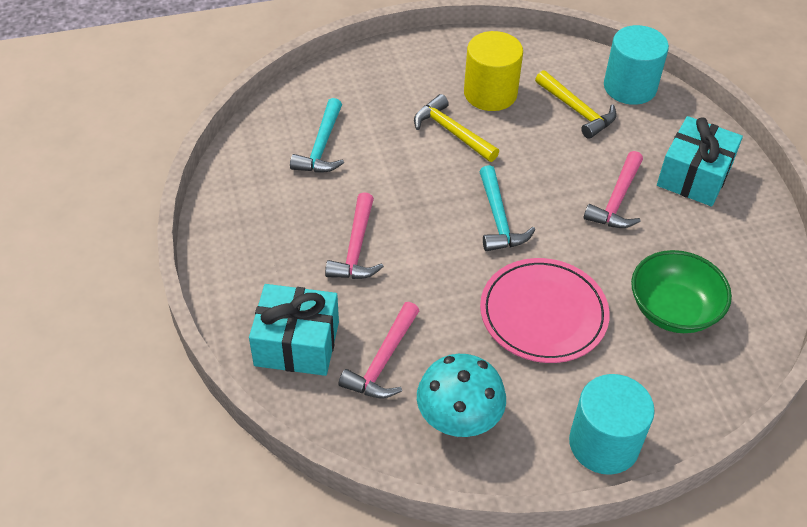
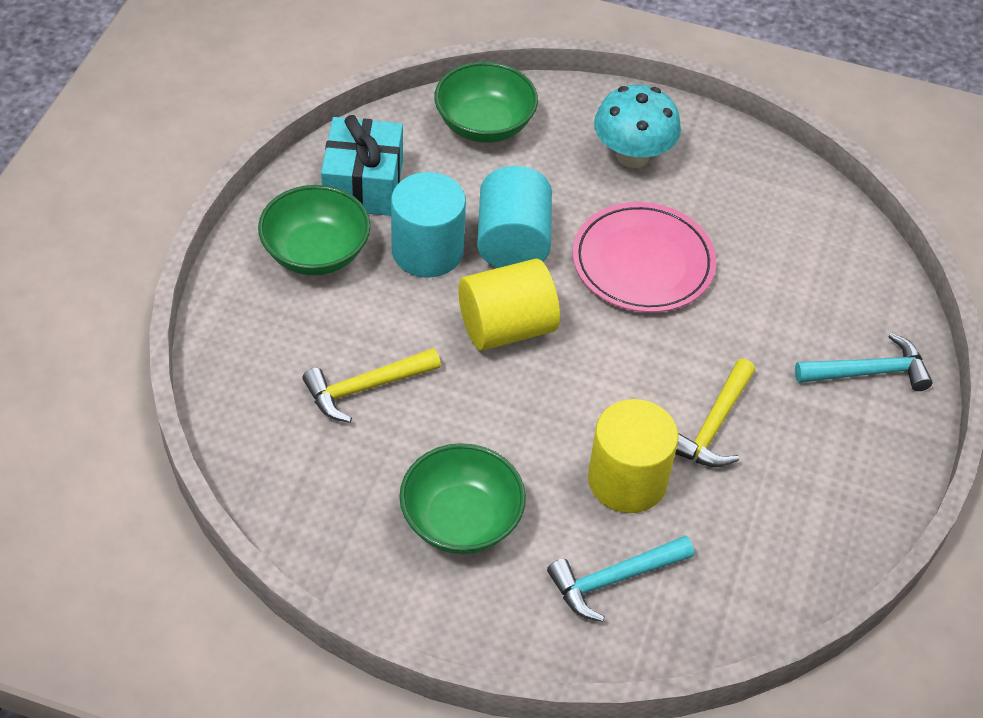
green bowl: [631,250,732,333] = 1 -> [258,185,370,275] [399,443,526,554] [434,62,538,143] = 3
pink hammer: [325,192,384,279] [338,302,419,398] [584,151,643,228] = 3 -> none = 0
turquoise gift: [249,284,339,376] [657,116,743,206] = 2 -> [321,115,403,216] = 1
yellow cylinder: [464,31,523,111] = 1 -> [458,259,560,351] [588,399,678,513] = 2

